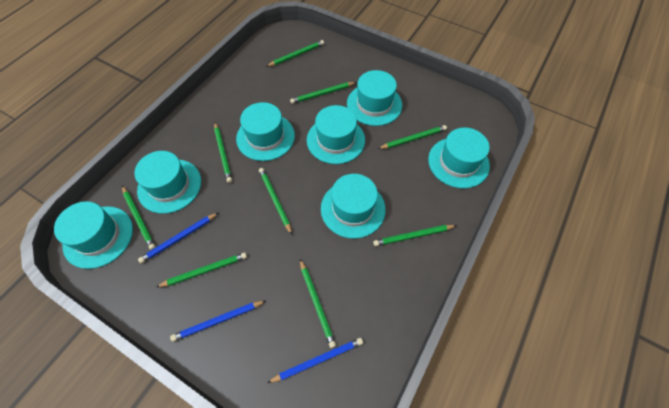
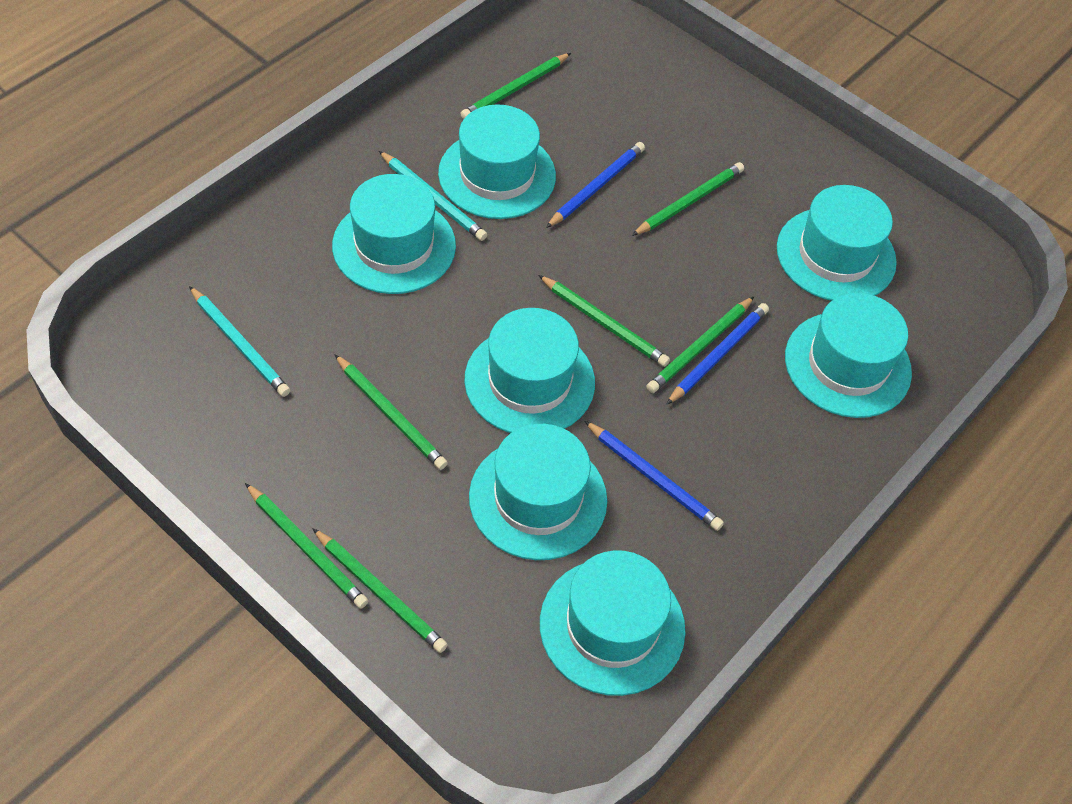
green pencil: [122,186,156,250] [156,252,247,287] [214,122,232,183] [259,168,292,235] [266,40,324,67] [290,82,356,104] [300,259,336,348] [373,225,457,246] [378,125,447,149] = 9 -> [245,483,368,609] [313,529,448,653] [334,354,448,470] [460,53,571,119] [538,275,670,367] [632,162,744,236] [646,297,754,393] = 7
turquoise pencil: none = 0 -> [189,286,290,397] [379,151,487,241] = 2

